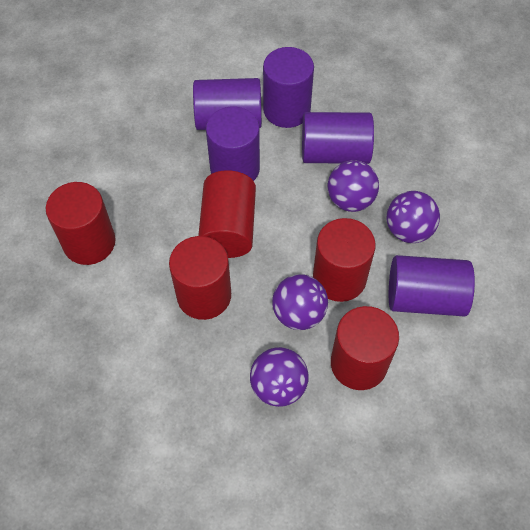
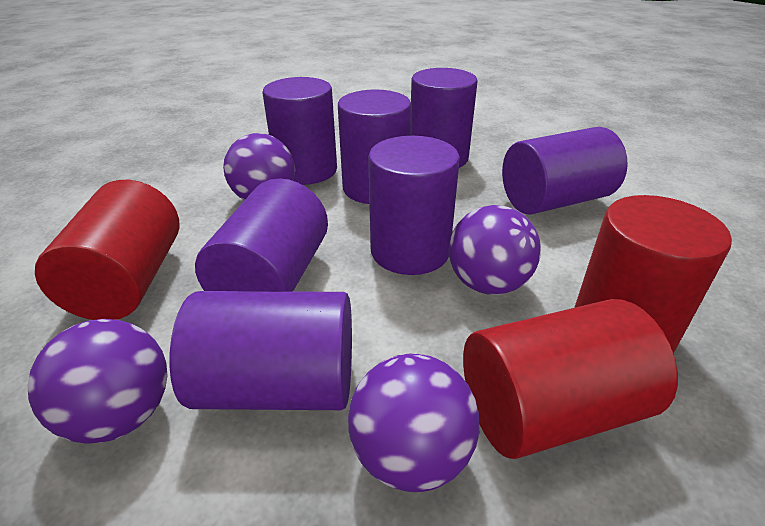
purple cylinder: [193,78,262,130] [206,107,260,181] [263,47,314,128] [302,112,374,164] [389,255,475,317] = 5 -> [169,291,352,410] [195,179,328,292] [262,77,337,185] [338,89,411,204] [368,136,460,275] [410,68,478,168] [502,127,628,215] = 7
red cylinder: [46,182,116,265] [169,236,231,320] [198,170,256,258] [313,218,376,302] [331,306,399,390] = 5 -> [35,180,180,320] [463,299,678,459] [574,195,732,353] = 3

